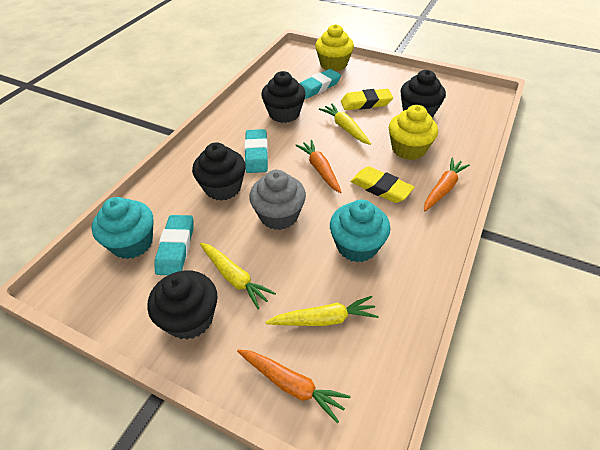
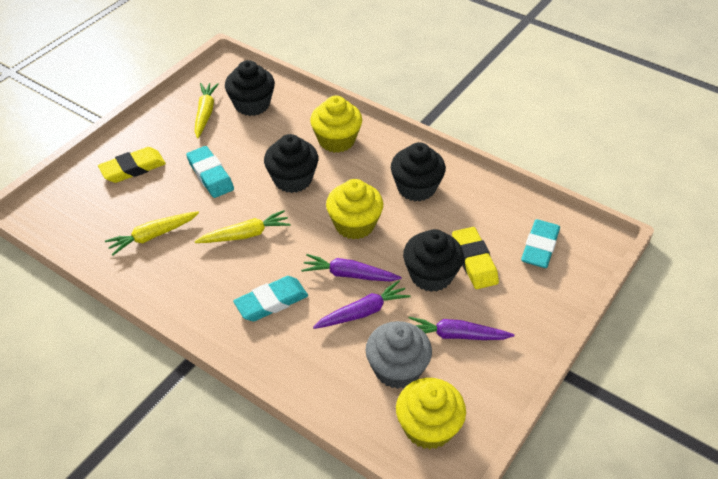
orange carrot: [237,349,350,423] [296,140,342,193] [424,158,470,211] = 3 -> none = 0
purple carrot: none = 0 -> [301,254,402,281] [313,280,411,329] [409,317,515,340] = 3
turquoise cupcake: [92,197,154,259] [330,199,390,262] = 2 -> none = 0
yellow cupcake: [315,24,354,71] [389,105,438,160] = 2 -> [310,95,362,153] [326,179,383,239] [396,378,466,449] = 3

